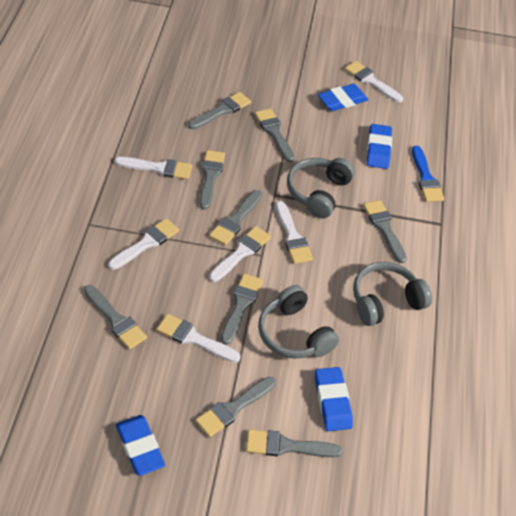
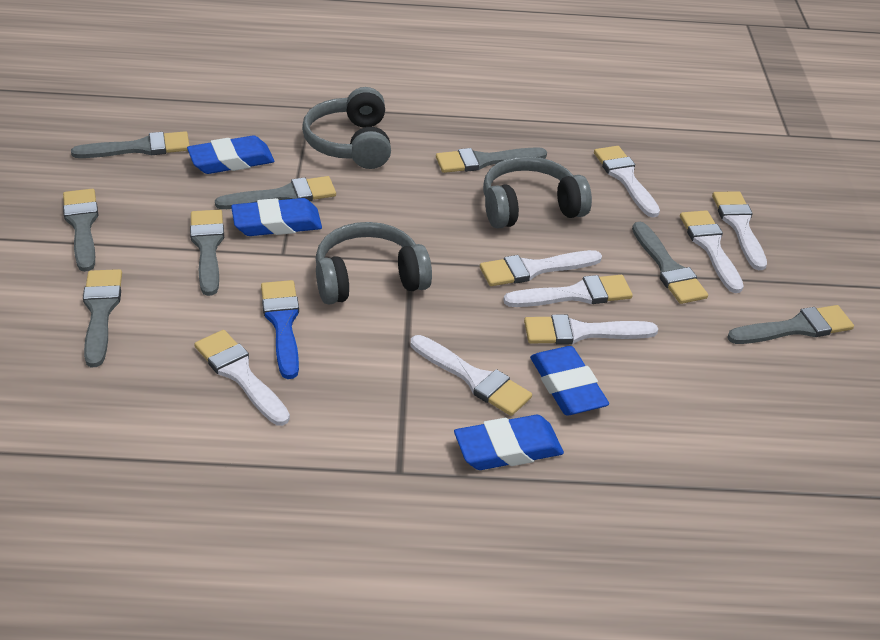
grey brush: [84,285,147,349] [188,92,251,129] [196,377,276,437] [200,150,225,210] [209,190,262,245] [221,274,263,345] [246,429,342,457] [255,108,295,162] [363,200,407,263] = 9 -> [63,189,98,272] [71,131,190,158] [83,269,122,367] [190,210,224,296] [215,176,336,209] [436,147,547,173] [632,222,708,304] [727,305,854,344] = 8
white brush: [108,218,179,270] [114,157,192,180] [157,314,241,363] [209,226,271,282] [275,201,313,264] [345,61,403,103] = 6 -> [194,330,290,426] [410,335,532,416] [480,250,602,286] [503,275,633,307] [524,314,658,345] [594,146,660,217] [680,210,744,293] [712,191,767,270] = 8

